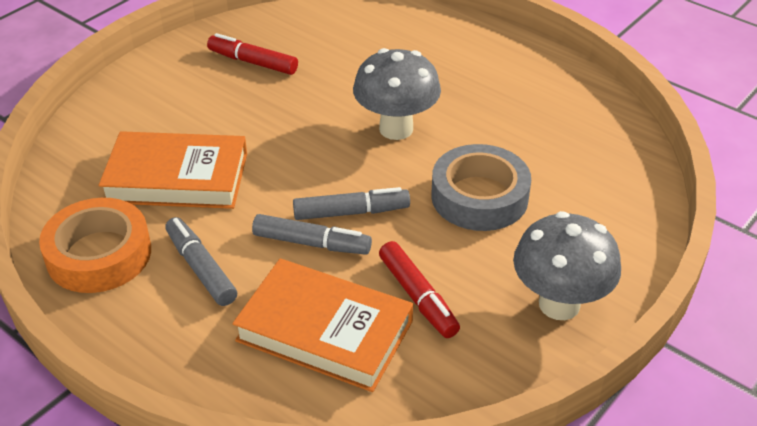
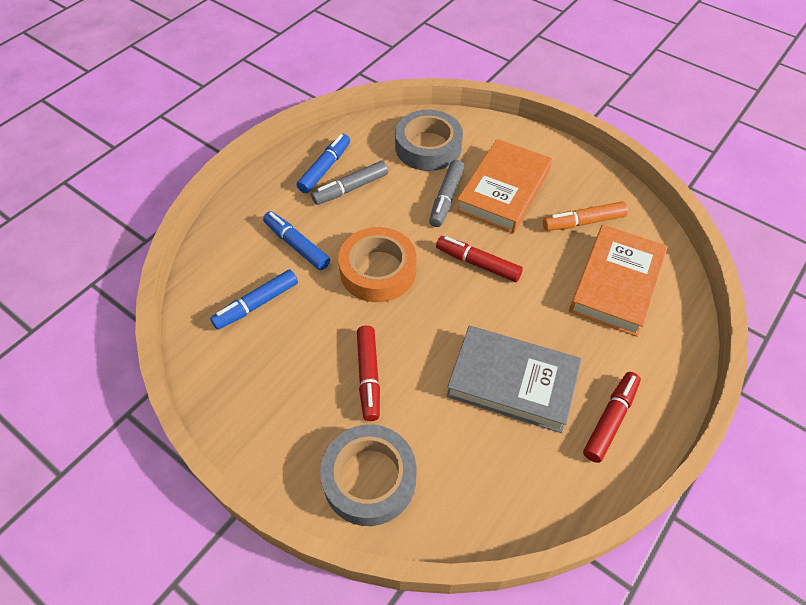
blue marker: none = 0 -> [210,269,298,330] [263,211,330,270] [296,134,350,193] = 3
grey book: none = 0 -> [446,326,581,433] = 1
grey marker: [165,217,237,306] [252,214,372,255] [293,187,410,220] = 3 -> [311,161,388,205] [429,160,464,227] = 2
grey mushroom: [353,48,441,140] [513,211,621,320] = 2 -> none = 0
grey tape: [431,144,531,231] = 1 -> [320,424,416,526] [395,110,463,171] = 2
orange marker: none = 0 -> [543,201,628,231] = 1
red marker: [207,33,298,75] [379,241,460,338] = 2 -> [357,326,380,421] [436,236,523,282] [583,372,641,463] = 3

